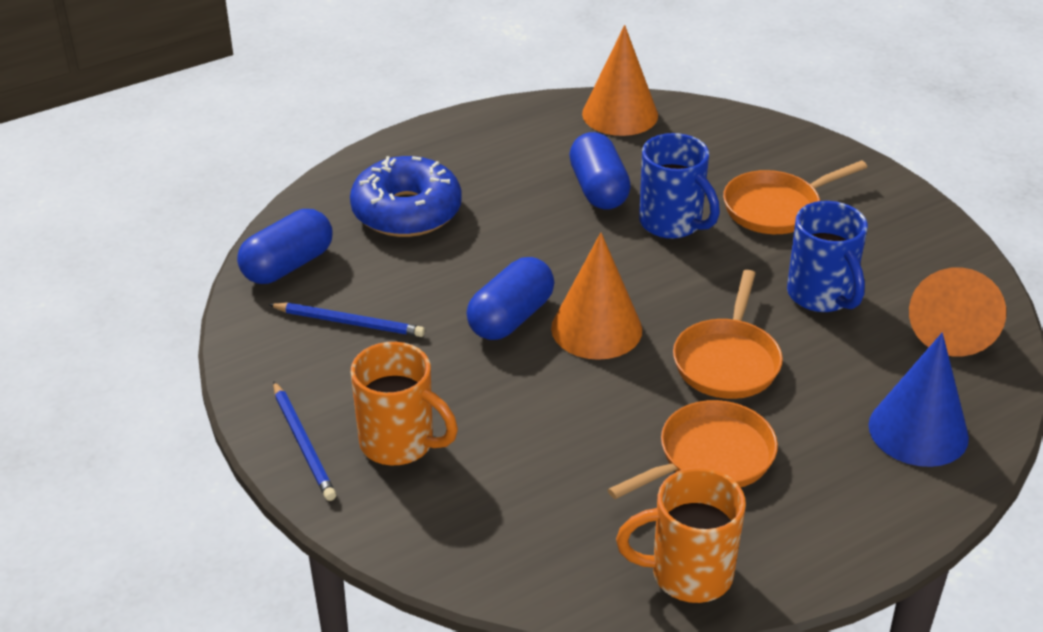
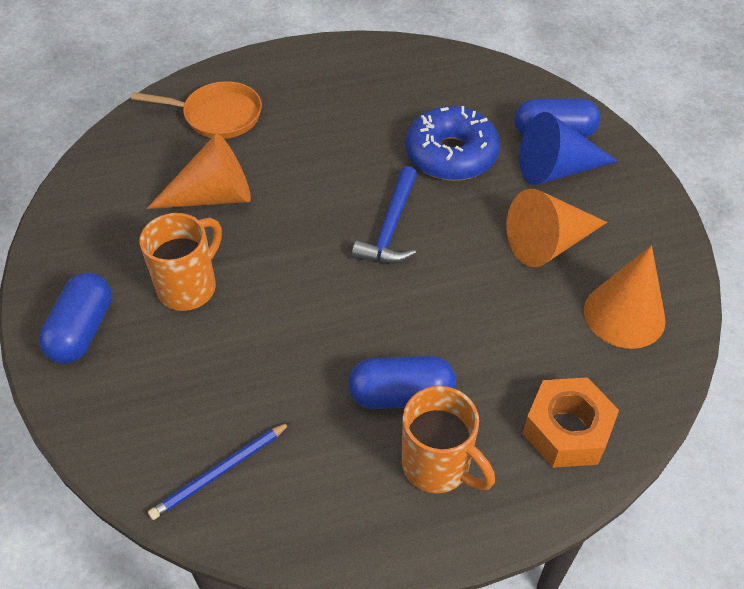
blue hammer: none = 0 -> [352,166,417,264] = 1
blue mug: [639,133,720,239] [787,201,868,312] = 2 -> none = 0
blue pencil: [268,303,425,337] [273,381,336,501] = 2 -> [148,422,291,520] = 1
orange nut: none = 0 -> [523,377,619,468] = 1
orange pan: [607,400,778,499] [673,270,783,399] [723,160,867,234] = 3 -> [131,81,262,139] = 1

